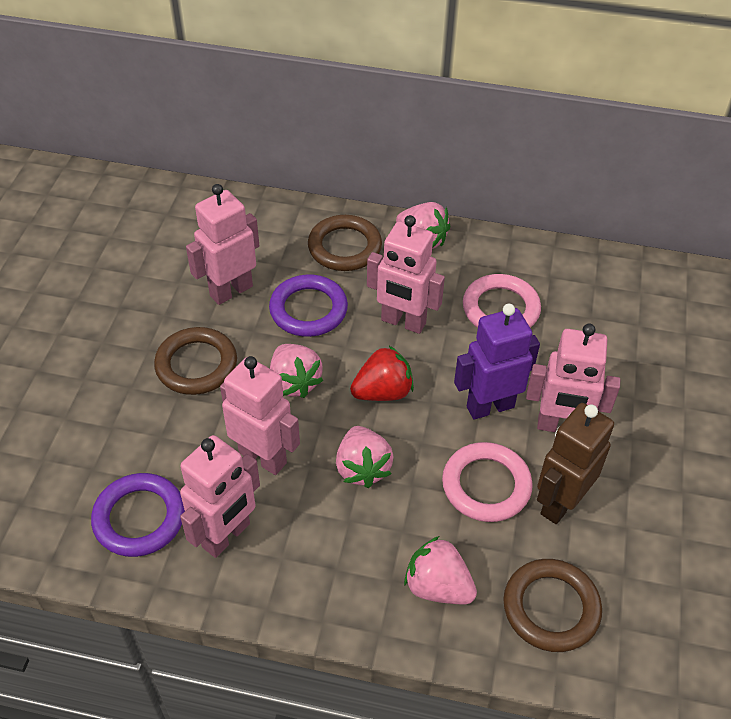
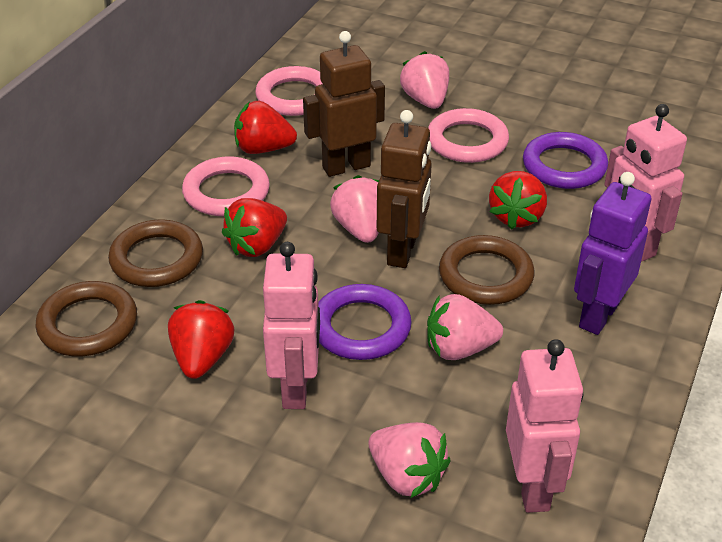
brown robot: [537,403,614,524] = 1 -> [303,31,385,177] [377,110,432,268] = 2
pink ring: [442,442,533,522] [463,274,541,328] = 2 -> [182,156,270,216] [255,66,322,116] [428,108,509,163] = 3
pink robot: [180,435,260,558] [186,184,259,305] [220,356,300,475] [367,215,445,334] [526,324,620,432] = 5 -> [263,242,320,409] [506,339,583,513] [604,104,687,261] = 3
red strawberry: [350,346,414,401] = 1 -> [168,300,234,379] [222,198,287,257] [234,101,297,154] [489,171,547,230] = 4

